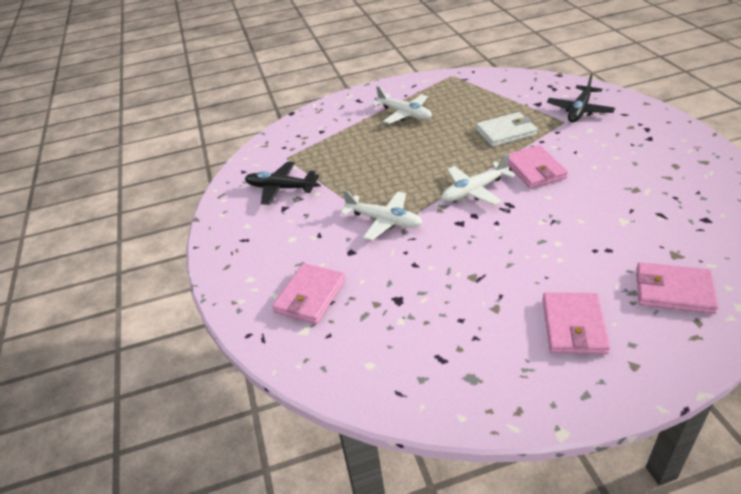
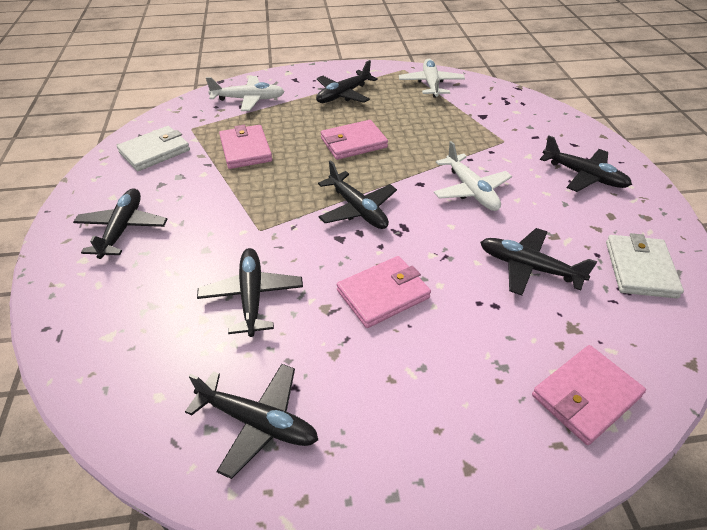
black plane: [245,162,319,205] [547,74,615,122] = 2 -> [73,188,167,259] [185,364,318,479] [197,248,303,337] [316,60,378,103] [318,160,397,229] [480,228,597,296] [540,135,632,192] = 7
white wallet: [476,112,538,147] = 1 -> [117,126,190,171] [606,233,684,299] = 2

